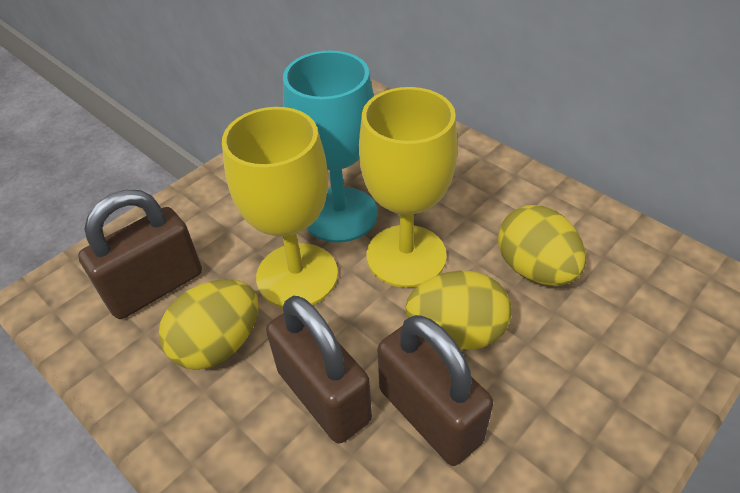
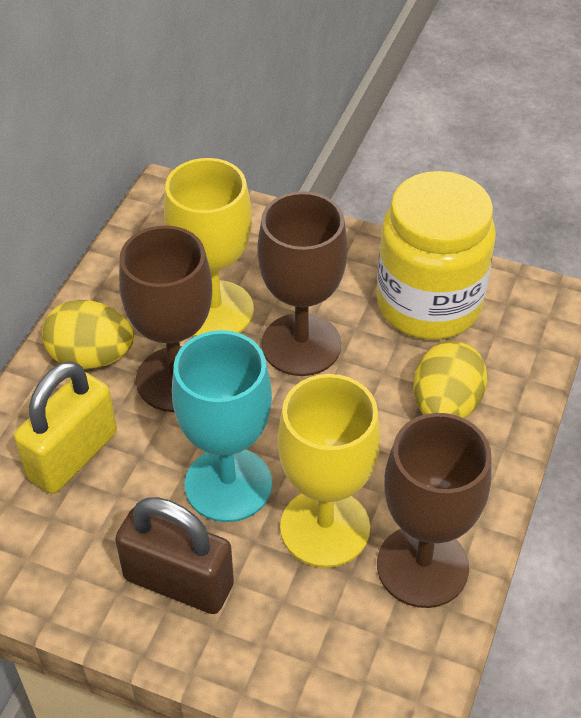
brown goblet: none = 0 -> [119,225,212,412] [257,191,348,376] [377,413,492,608] = 3
brown padlock: [78,190,202,319] [266,296,372,444] [378,315,493,466] = 3 -> [115,497,234,614] = 1
yellow egg: [159,279,259,370] [405,271,512,350] [498,205,586,286] = 3 -> [42,300,134,370] [413,341,487,418] = 2
yellow jar: none = 0 -> [376,171,496,340] = 1
yellow padlock: none = 0 -> [14,361,117,494] = 1

